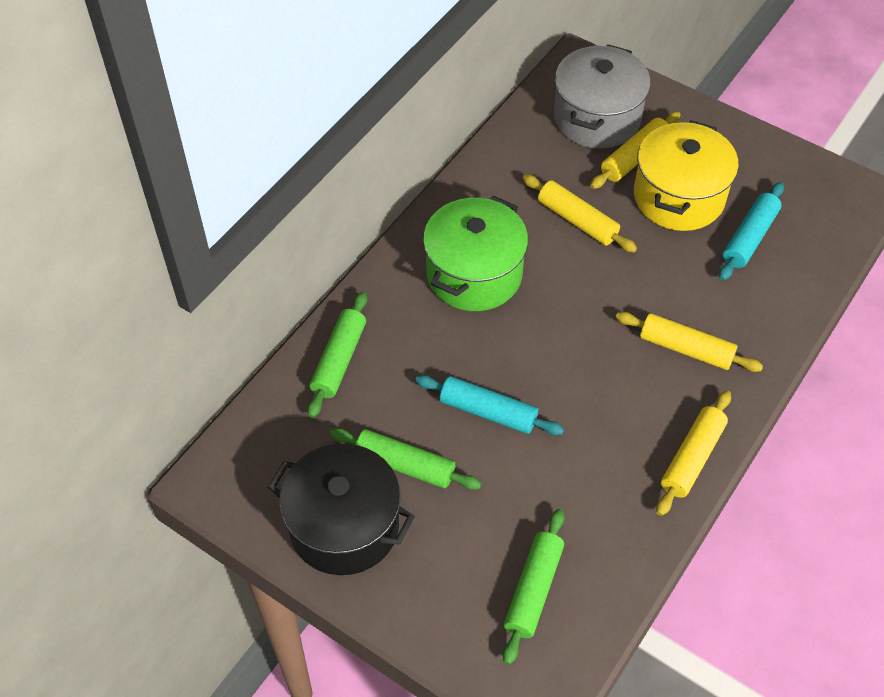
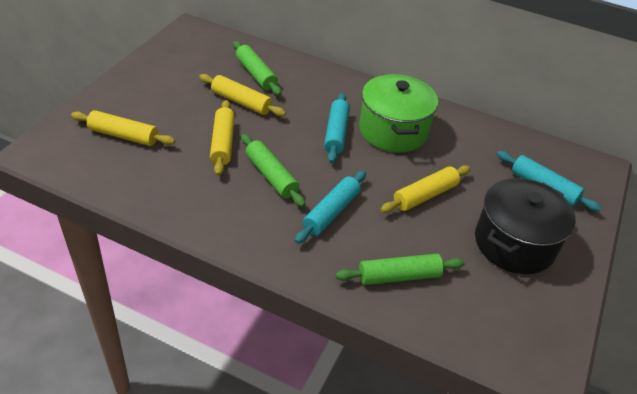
grey pot: [554,44,651,149] = 1 -> none = 0
turquoise rolling pin: [415,375,564,435] [719,182,784,281] = 2 -> [295,171,366,244] [324,93,350,163] [497,151,602,211] = 3
yellow pot: [634,120,739,231] = 1 -> none = 0

